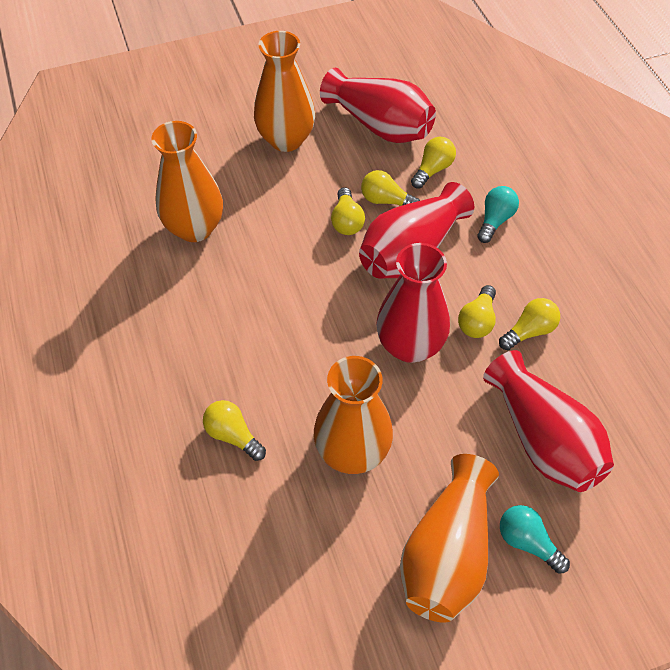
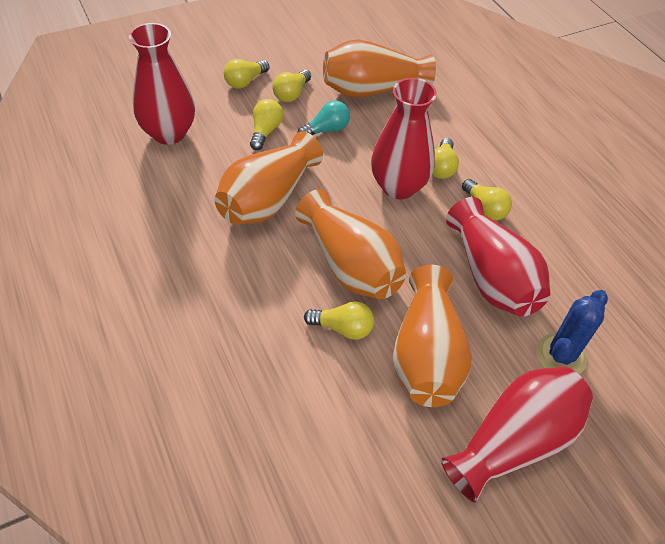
blue cactus: none = 0 -> [536,290,608,374] = 1
turquoise light bulb: [477,186,519,243] [500,505,570,574] = 2 -> [298,100,350,135] = 1

